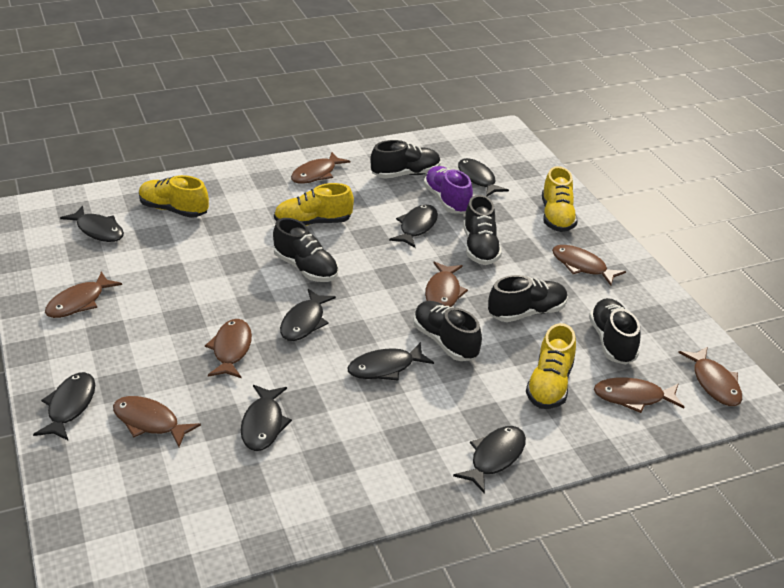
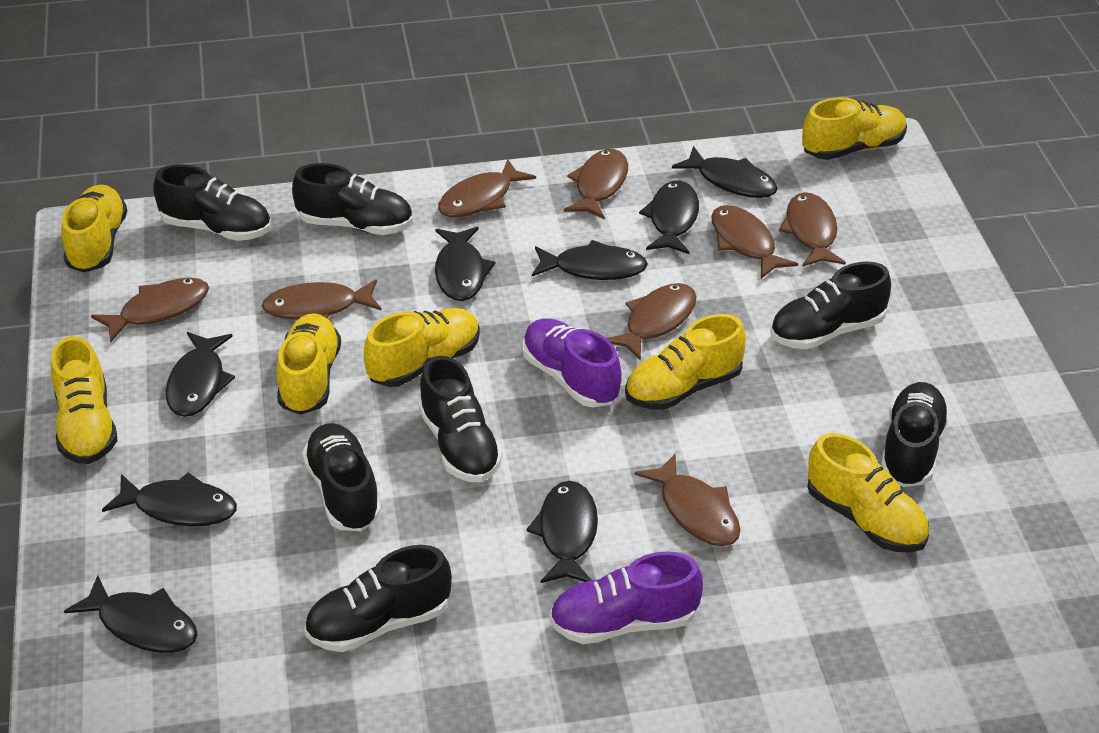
black shoe: [273,218,339,282] [370,140,441,179] [414,301,482,361] [463,195,502,265] [488,275,568,322] [589,298,641,365] = 6 -> [153,164,271,241] [292,163,413,235] [302,423,381,531] [304,545,452,652] [419,356,503,482] [770,261,891,350] [881,382,950,487] = 7
purple shoe: [424,166,473,214] = 1 -> [523,318,622,407] [550,551,703,644] = 2
yellow shoe: [139,175,209,218] [274,183,354,226] [526,323,576,409] [542,166,578,232] = 4 -> [51,336,117,464] [61,185,127,273] [277,313,341,415] [364,308,480,387] [625,314,746,410] [802,97,907,160] [807,433,929,552] = 7

